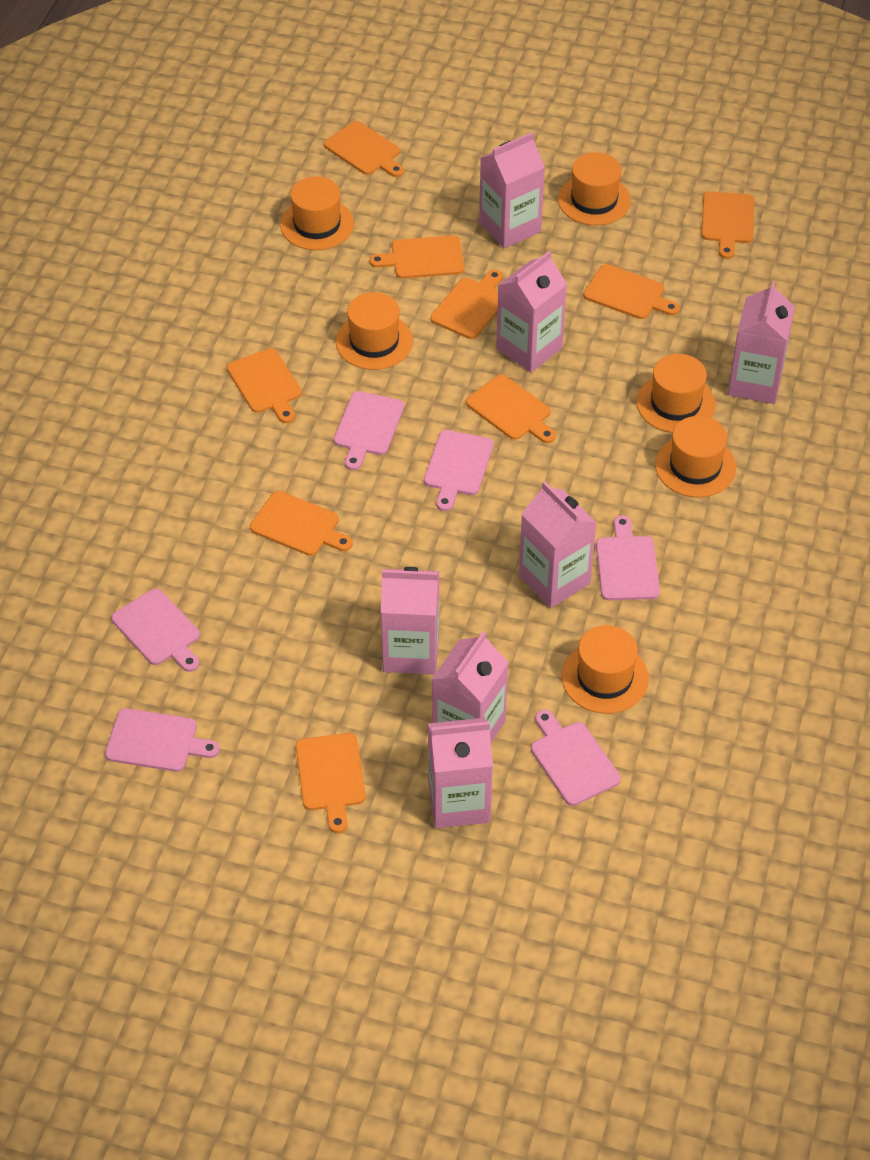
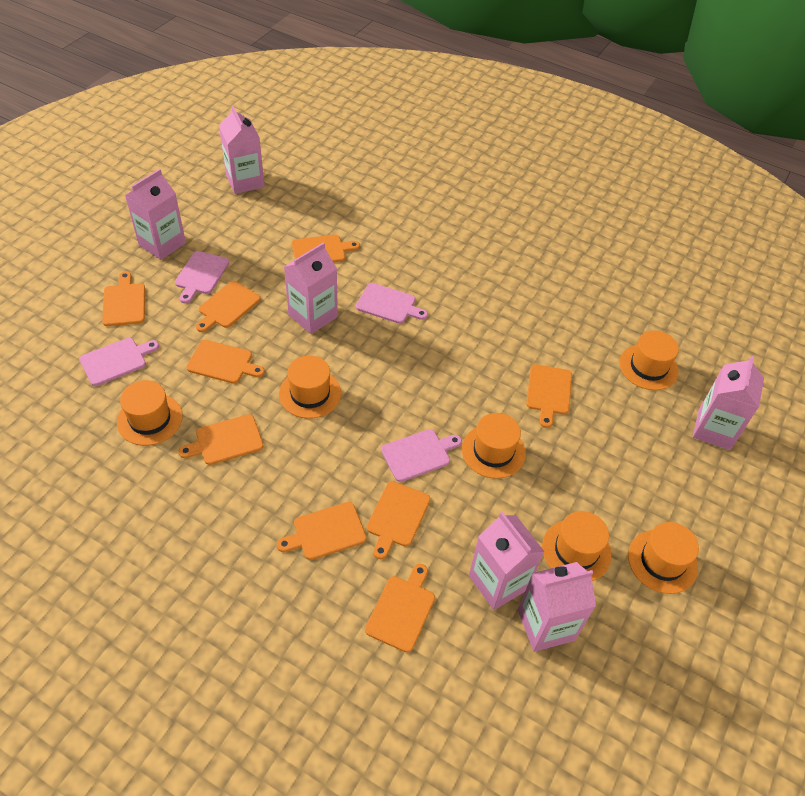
pink carton: [381,567,439,675] [428,718,493,828] [432,631,509,742] [479,132,545,248] [496,251,567,373] [519,481,597,608] [728,281,795,404] = 7 -> [125,169,186,260] [219,106,265,194] [284,242,338,334] [469,512,545,610] [518,562,596,652] [693,356,764,450] = 6
pink cutting board: [105,708,220,772] [112,588,200,672] [334,391,404,470] [424,430,494,511] [531,710,621,806] [596,515,660,601] = 6 -> [79,338,159,386] [175,251,229,303] [356,283,428,324] [381,429,462,482] = 4

